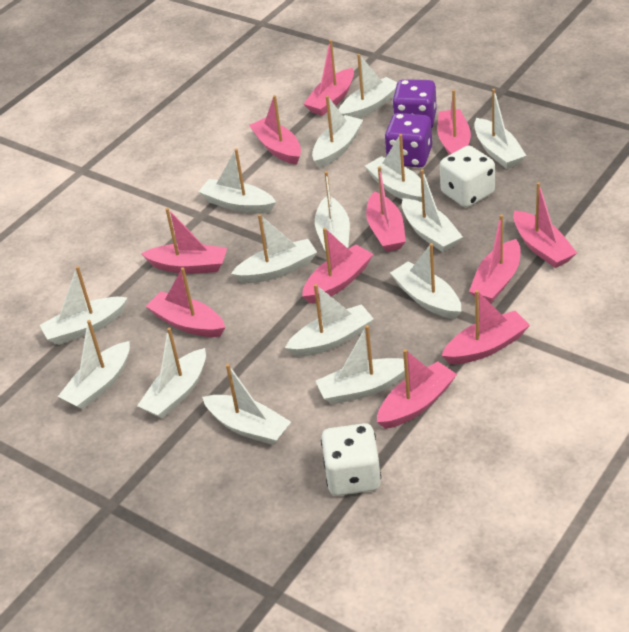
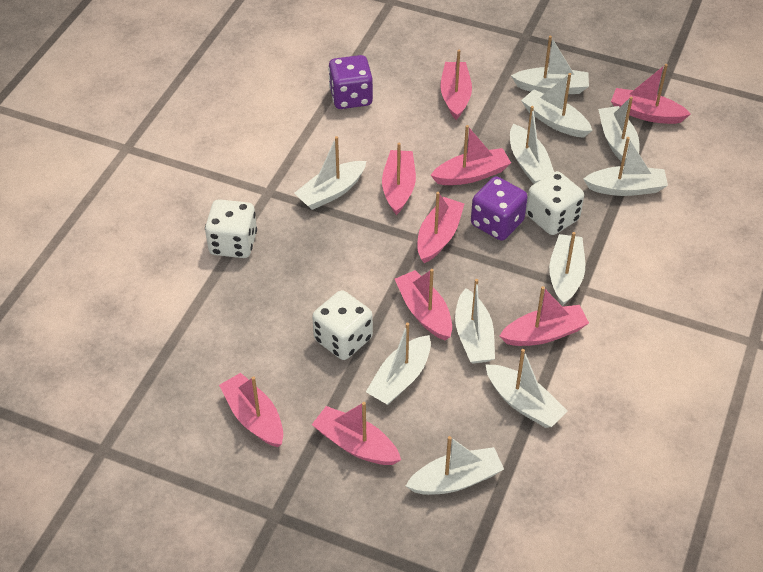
pink boat: [141,208,227,274] [146,268,225,337] [249,95,301,165] [302,228,373,304] [304,40,354,116] [366,166,406,252] [377,349,457,429] [437,89,471,155] [441,290,530,364] [469,214,520,303] [513,182,577,268] = 11 -> [219,373,283,447] [312,402,401,465] [382,143,416,215] [395,269,452,340] [417,192,464,263] [430,125,511,185] [440,50,472,120] [499,286,589,346] [611,64,691,124] = 9
white boat: [40,266,128,345] [58,320,130,410] [137,327,206,419] [199,148,276,214] [202,364,291,445] [231,214,317,283] [285,284,374,357] [312,96,363,168] [315,171,350,252] [316,325,405,404] [339,54,397,119] [365,134,422,202] [390,243,462,319] [402,169,463,252] [474,89,527,169] = 15 -> [294,136,366,210] [366,323,431,405] [406,436,504,495] [455,279,495,364] [486,349,567,428] [510,106,554,184] [511,36,589,94] [521,73,593,138] [549,232,585,306] [583,137,668,196] [598,97,639,165] = 11
white dice: [321,423,381,496] [440,146,495,207] = 2 -> [205,199,257,258] [312,290,373,360] [526,171,584,235] = 3

